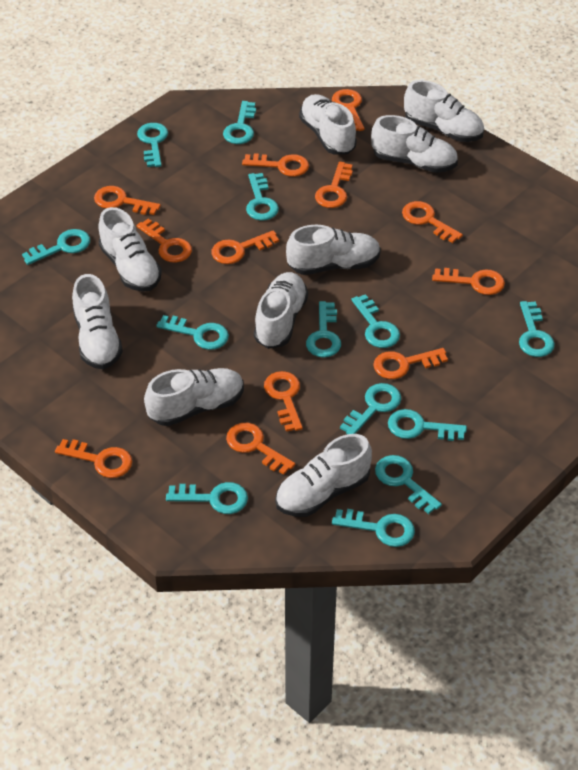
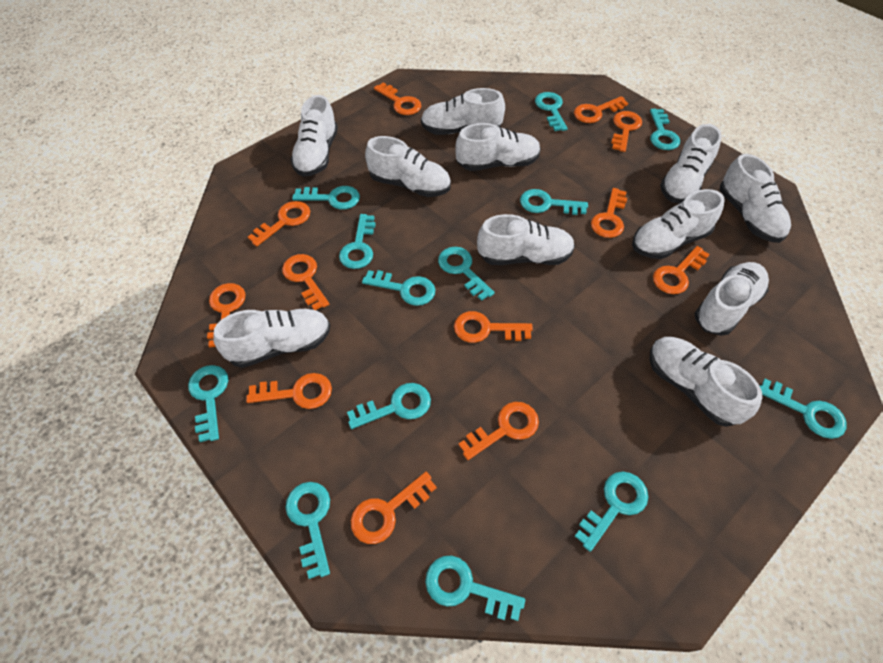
white shoe: [72,274,123,369] [98,207,162,292] [144,368,244,426] [254,272,308,349] [275,434,372,517] [286,225,381,275] [299,94,357,155] [371,115,458,173] [404,80,484,142] = 9 -> [214,309,330,368] [290,95,338,177] [365,136,451,197] [421,88,505,135] [455,123,541,171] [477,214,575,265] [632,189,725,259] [649,337,762,427] [660,124,722,203] [695,262,769,336] [720,154,791,243] = 11

